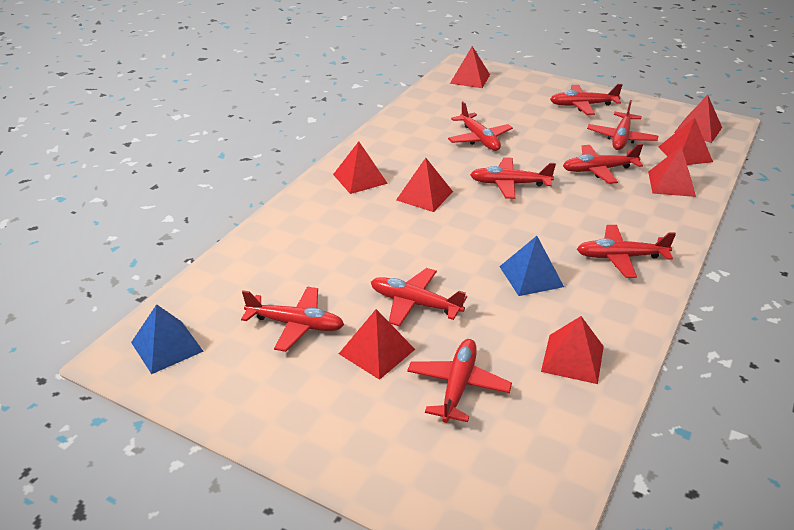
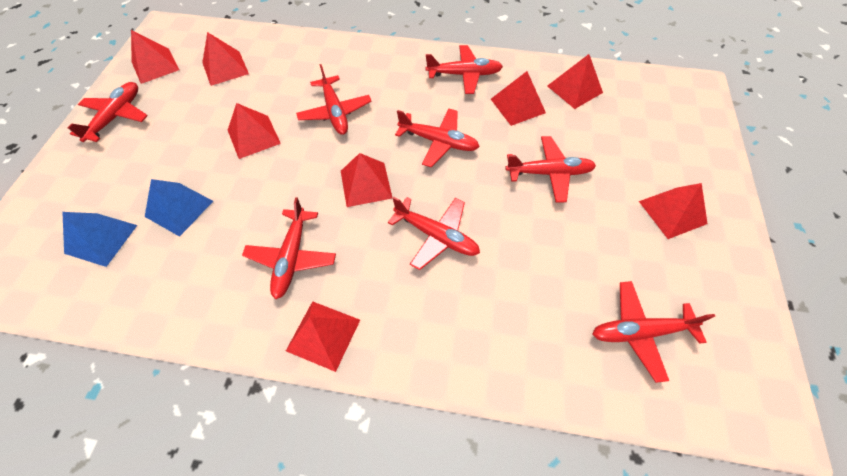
red plane: [241,287,344,352] [371,268,467,327] [407,339,512,423] [448,101,513,151] [470,157,556,199] [550,84,623,115] [563,144,643,184] [577,225,676,278] [587,100,658,150] = 9 -> [67,82,148,142] [242,197,336,300] [296,64,372,135] [388,197,480,270] [395,109,480,168] [426,45,503,94] [505,136,596,203] [593,281,715,383] = 8

